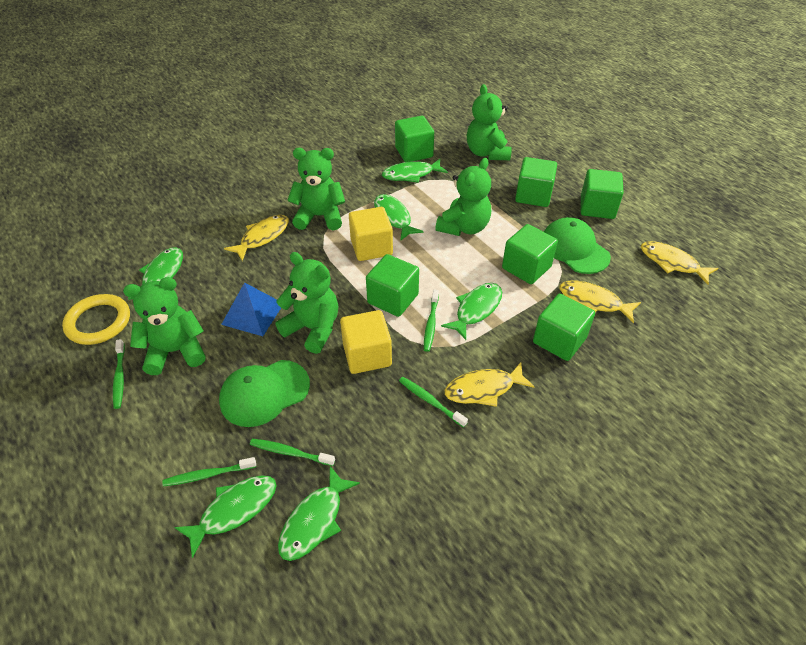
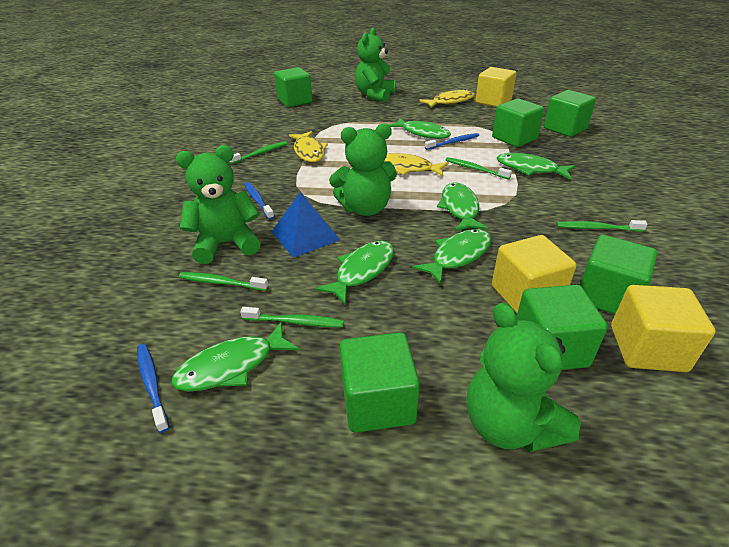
blue toothbrush: none = 0 -> [137,344,169,433] [244,182,274,220] [425,133,479,150] = 3
green cap: [219,360,310,427] [544,217,611,274] = 2 -> none = 0
green teddy bear: [123,277,206,375] [275,252,338,354] [287,148,345,230] [435,158,491,236] [467,84,512,160] = 5 -> [176,145,261,264] [329,123,397,216] [355,28,395,102] [467,302,581,452] = 4
yellow cube: [340,310,392,374] [349,207,393,261] = 2 -> [475,67,517,107] [492,235,576,313] [611,285,715,372] = 3
yellow fish: [224,215,289,261] [445,362,535,407] [560,281,641,323] [641,241,719,285] = 4 -> [289,131,328,162] [384,153,449,176] [420,89,475,108] = 3
yellow ring: [62,294,130,345] = 1 -> none = 0

